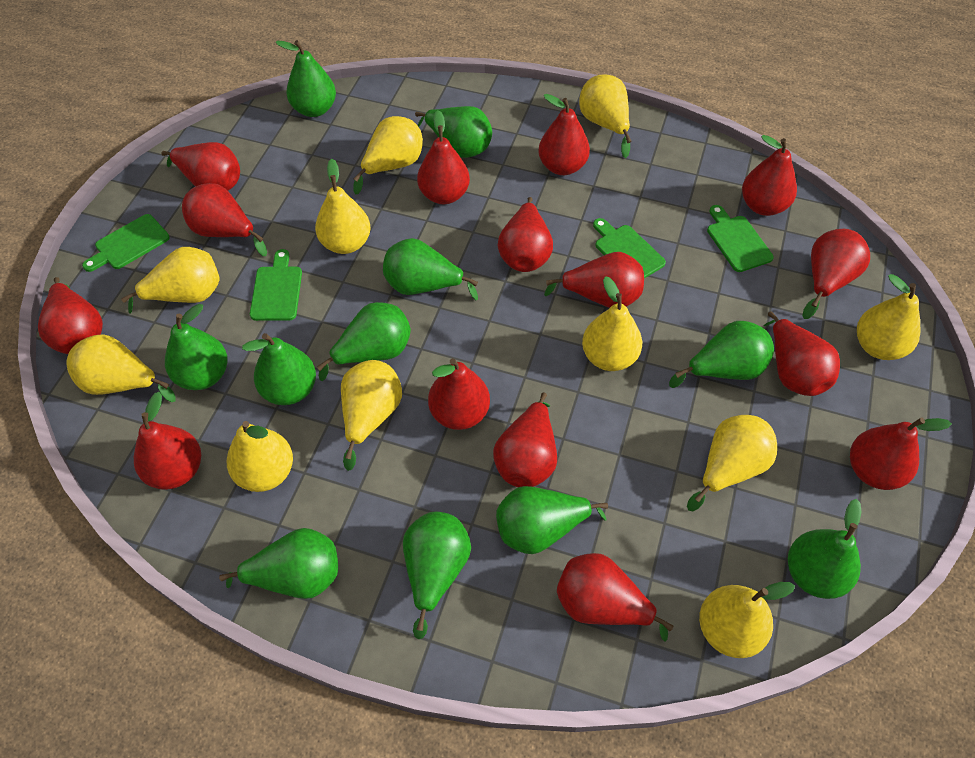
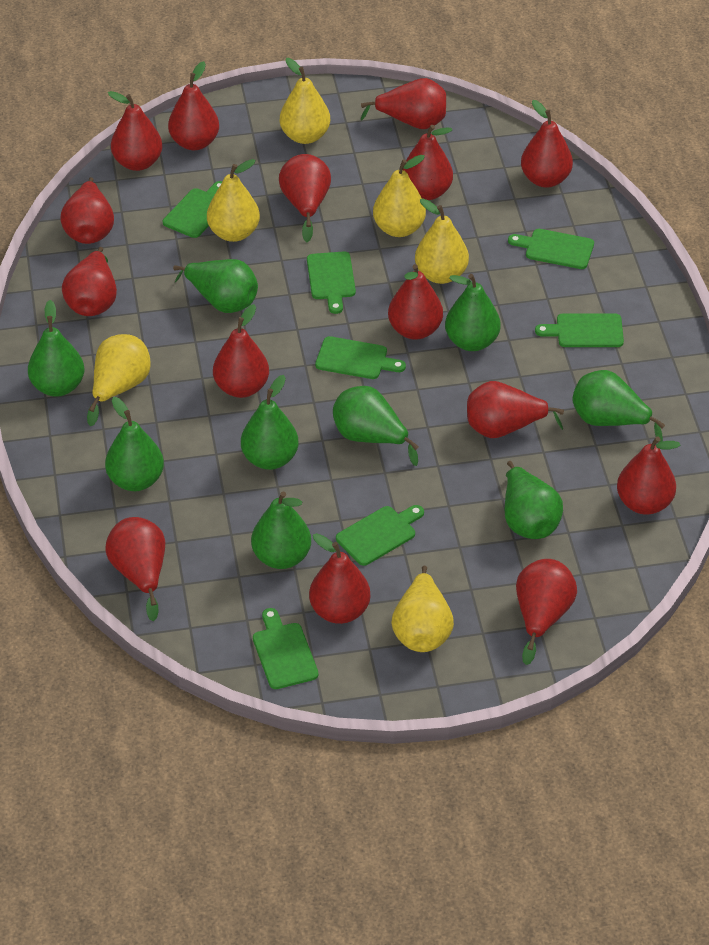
green cutting board: [82,214,170,272] [250,249,302,321] [593,218,666,278] [707,205,774,272] = 4 -> [163,181,223,238] [253,608,319,689] [307,251,356,314] [315,336,406,379] [336,505,424,566] [508,229,594,269] [535,313,624,347] = 7
green pear: [165,304,228,390] [219,528,338,599] [242,333,316,405] [275,40,336,117] [317,302,411,381] [383,238,478,300] [403,512,471,639] [415,106,492,158] [496,486,608,554] [669,321,774,388] [788,499,862,599] = 11 -> [28,300,84,397] [105,397,164,491] [173,259,258,313] [241,375,298,470] [251,492,311,569] [333,386,419,466] [445,274,501,351] [504,461,563,539] [572,370,665,442] = 9
yellow pear: [66,334,176,402] [121,247,220,314] [227,421,293,492] [315,159,371,254] [341,360,402,471] [353,116,423,194] [579,74,632,158] [582,276,642,371] [687,415,777,511] [699,582,795,658] [857,274,920,360] = 11 -> [87,334,151,426] [207,159,260,242] [280,58,330,144] [373,155,426,237] [391,566,454,652] [415,199,469,284] = 6

